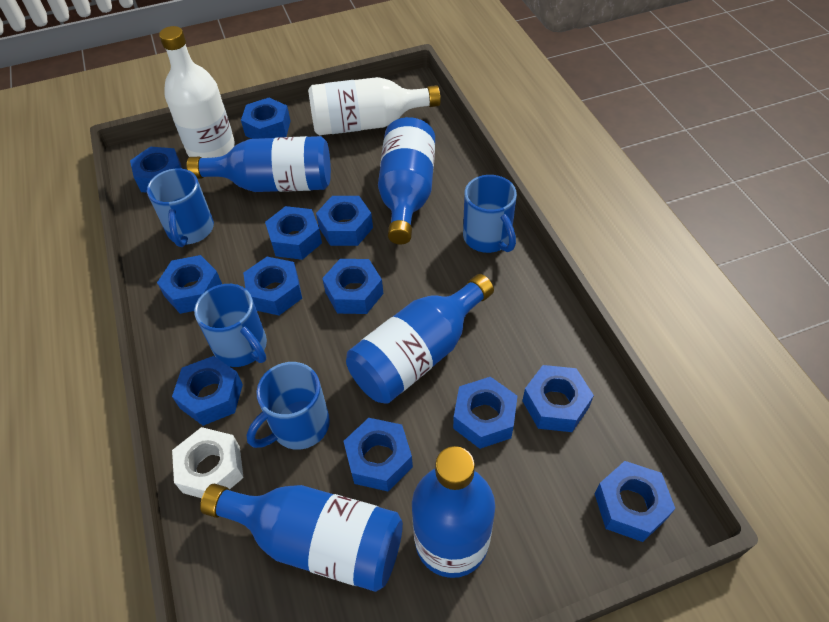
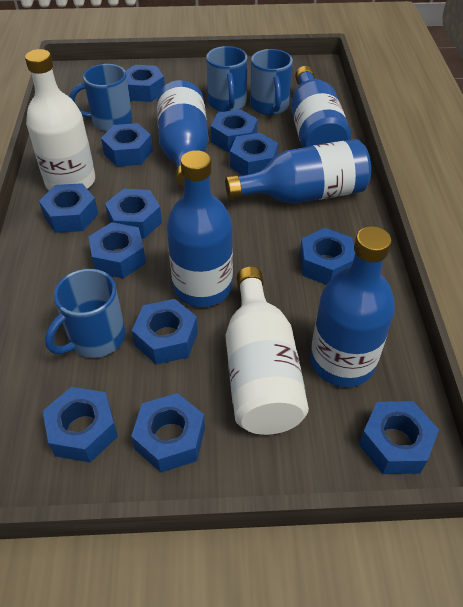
white nut: [172,427,244,498] = 1 -> none = 0

